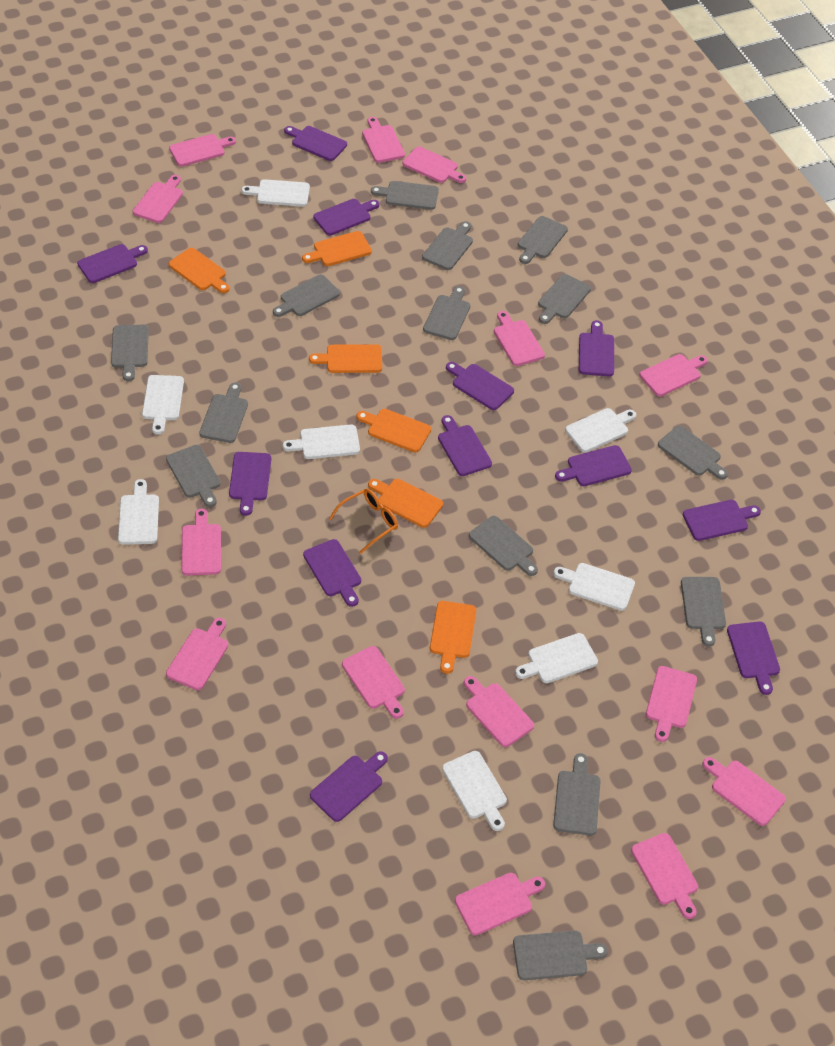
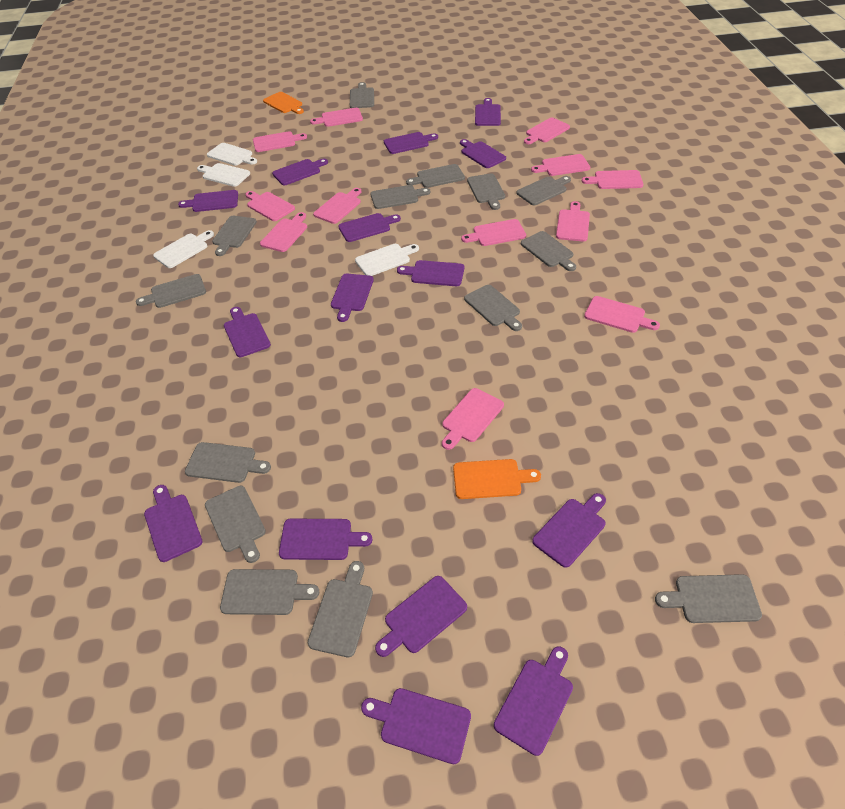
orange cutting board: [168,248,230,293] [302,231,372,266] [309,344,382,373] [356,409,431,452] [368,479,443,528] [430,601,476,674] = 6 -> [263,92,304,114] [453,459,541,499] = 2
orange glasses: [329,489,398,554] = 1 -> none = 0
pink cutting board: [133,175,183,223] [166,618,228,690] [169,134,236,167] [182,508,221,576] [342,646,405,719] [362,117,405,163] [402,147,466,183] [455,873,545,936] [464,676,534,747] [494,311,545,366] [631,833,698,919] [639,354,708,397] [646,666,697,742] [702,757,786,826] = 14 -> [246,191,295,221] [253,131,307,152] [260,212,307,252] [310,108,363,127] [313,188,361,224] [442,388,504,450] [461,219,526,246] [524,118,570,144] [531,154,590,176] [556,201,590,241] [582,170,643,189] [584,296,660,333] = 12
purple cutting board: [77,244,148,283] [229,452,271,516] [284,126,347,161] [303,539,361,607] [310,751,388,822] [313,199,379,236] [438,415,492,476] [446,362,514,410] [555,445,632,486] [579,320,614,376] [683,500,761,541] [727,621,780,695] = 12 -> [144,485,203,562] [178,190,238,212] [224,307,271,357] [272,159,328,185] [279,519,372,560] [331,274,374,322] [338,213,401,242] [361,688,471,764] [375,576,467,657] [384,132,438,154] [397,260,464,286] [460,139,506,168] [475,98,501,126] [494,647,573,756] [532,493,606,568] = 15
white cutting board: [118,479,159,545] [142,375,184,435] [241,179,310,207] [282,424,360,459] [442,751,507,831] [515,633,598,683] [553,563,635,611] [565,408,636,453] = 8 -> [153,230,214,268] [197,163,250,187] [207,143,257,166] [355,244,419,276] = 4

